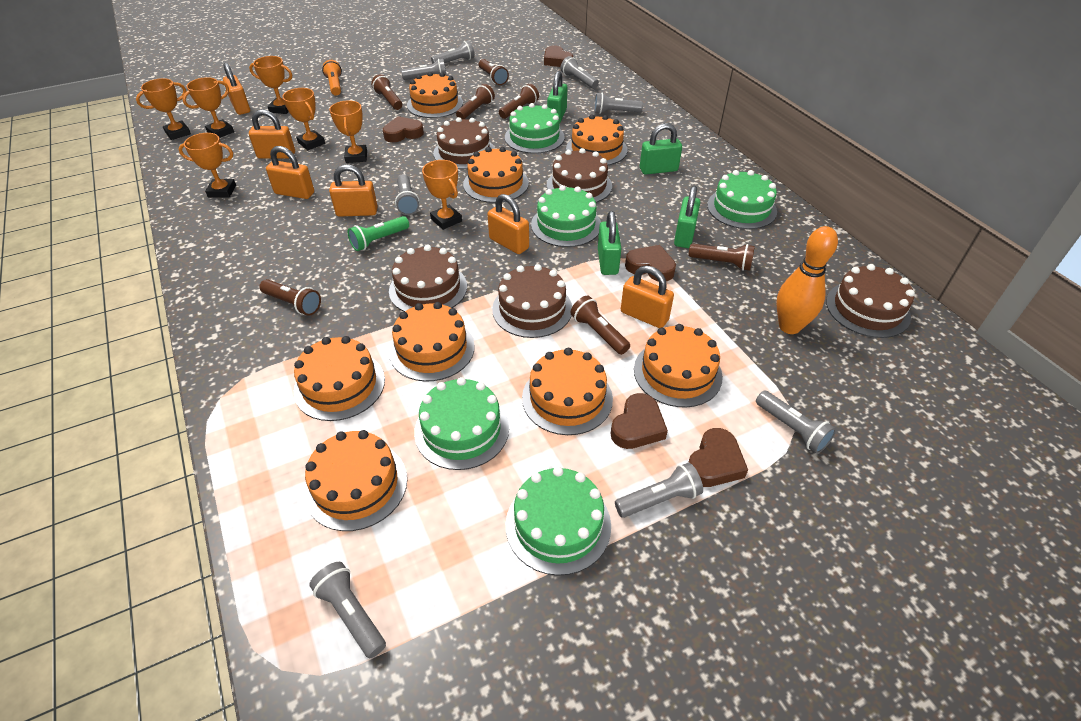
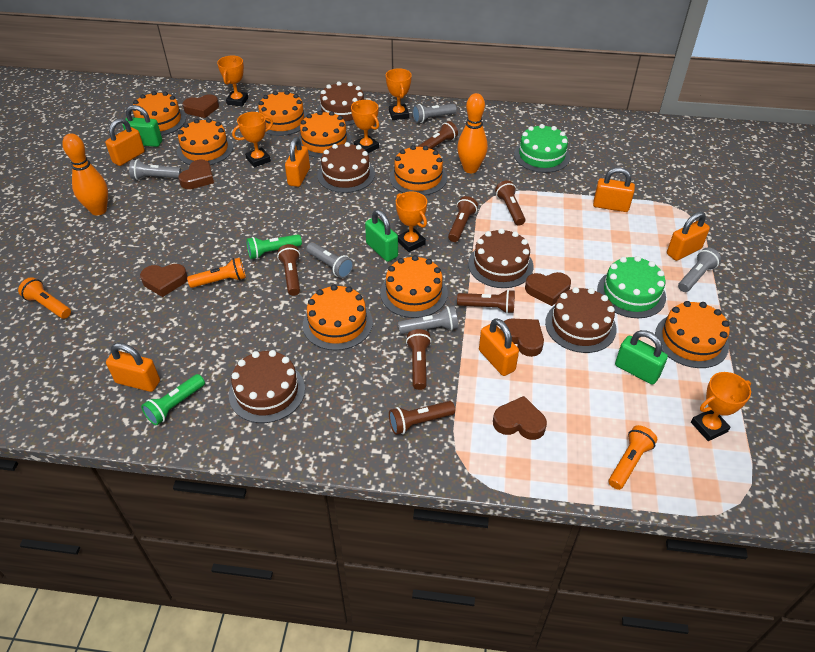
brown heart: [383,116,424,142] [544,45,573,67] [610,393,668,449] [625,245,676,281] [688,428,748,487] = 5 -> [140,264,188,297] [179,159,214,189] [183,94,219,118] [493,396,547,440] [500,319,544,357] [525,272,571,306] = 6
green cake: [414,377,509,470] [505,103,565,154] [506,466,611,576] [531,185,601,247] [707,170,777,229] = 5 -> [514,124,570,173] [597,256,666,318] = 2
green flashlight: [348,216,409,251] = 1 -> [141,374,205,425] [246,234,302,259] = 2
green padlock: [547,71,567,123] [598,211,622,275] [640,123,682,175] [674,186,700,248] = 4 -> [122,105,162,147] [365,210,398,262] [615,330,668,385] = 3
grey flashlight: [309,562,386,658] [395,174,420,215] [401,59,447,80] [431,40,475,64] [561,56,599,89] [594,93,643,114] [615,463,703,518] [756,391,836,454] = 8 -> [129,159,181,180] [306,242,354,278] [398,306,458,334] [412,104,457,123] [678,247,721,292] = 5
orange bowling pin: [776,226,838,334] = 1 -> [62,133,108,216] [457,93,488,173] = 2
orange flashlight: [322,60,342,96] = 1 -> [18,277,71,319] [187,257,246,288] [609,425,657,490] = 3
orange trophy: [136,78,191,140] [179,133,236,198] [183,77,234,138] [249,56,292,114] [282,88,325,150] [329,100,367,163] [422,160,462,230] = 7 -> [217,55,248,107] [232,112,273,167] [351,100,379,153] [386,68,412,120] [396,192,427,252] [691,372,751,441] = 6

